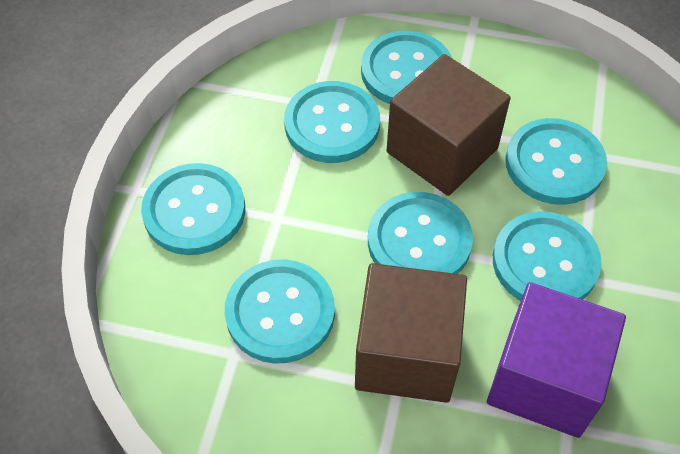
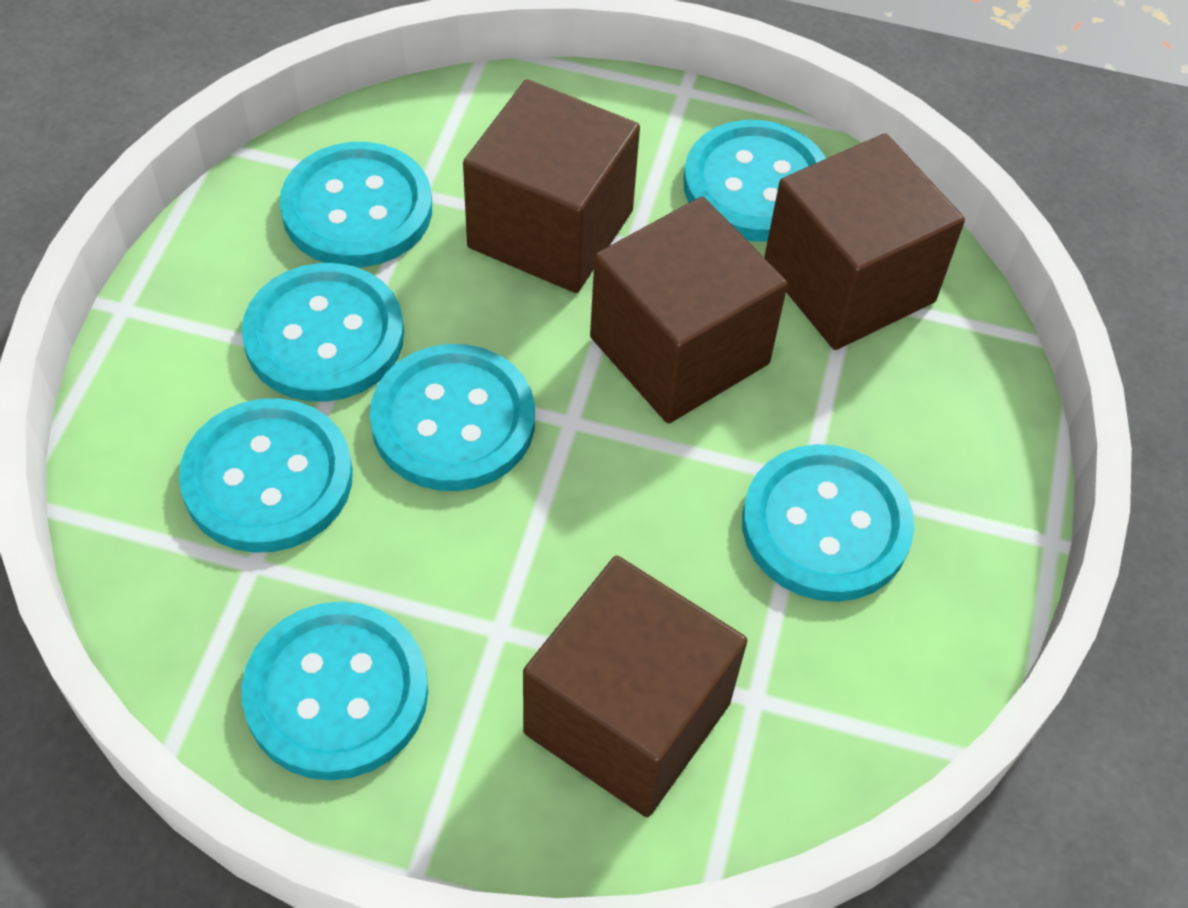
brown cube: [355,263,467,403] [387,54,511,196] = 2 -> [463,80,640,293] [523,556,748,817] [590,197,788,423] [764,134,965,350] = 4
purple cube: [487,282,626,438] = 1 -> none = 0

